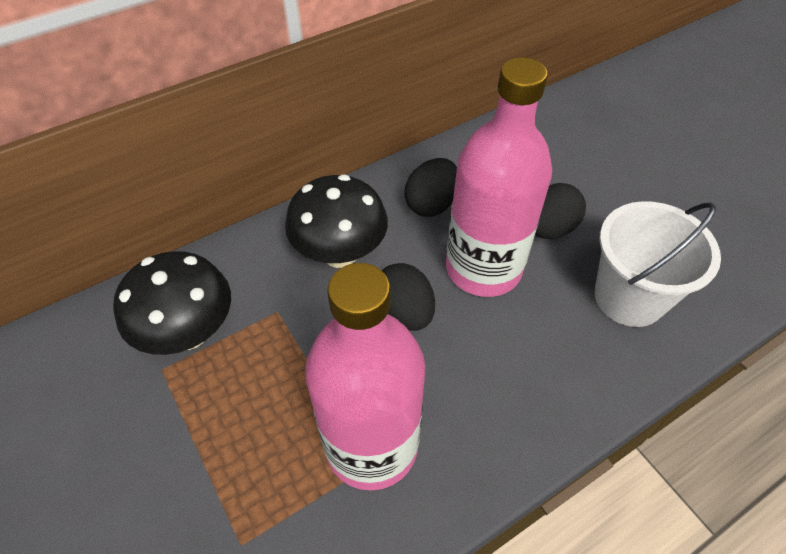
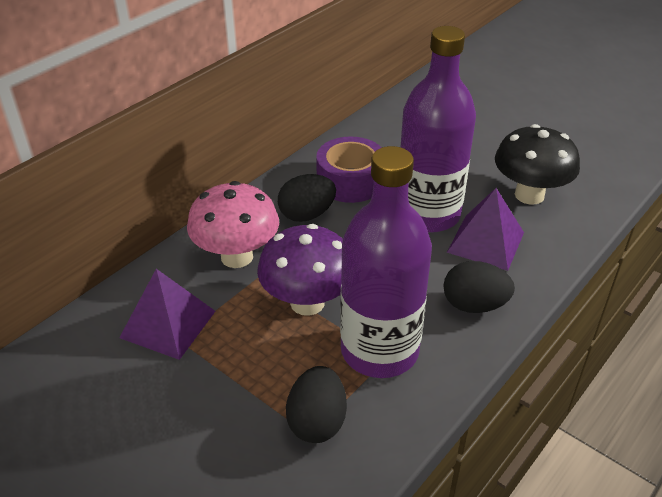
black mushroom: [113,251,231,355] [285,174,388,268] = 2 -> [495,124,580,205] = 1
pink bottle: [305,263,426,491] [446,57,552,297] = 2 -> none = 0
pink mushroom: none = 0 -> [187,181,279,268] = 1
purple bottle: none = 0 -> [340,146,432,378] [401,26,476,233] = 2
purple mushroom: none = 0 -> [257,224,343,316] = 1
purple pyramid: none = 0 -> [119,269,216,360] [447,188,524,271] = 2
purple tape: none = 0 -> [316,137,382,203] = 1
white bucket: [595,201,721,327] = 1 -> none = 0

